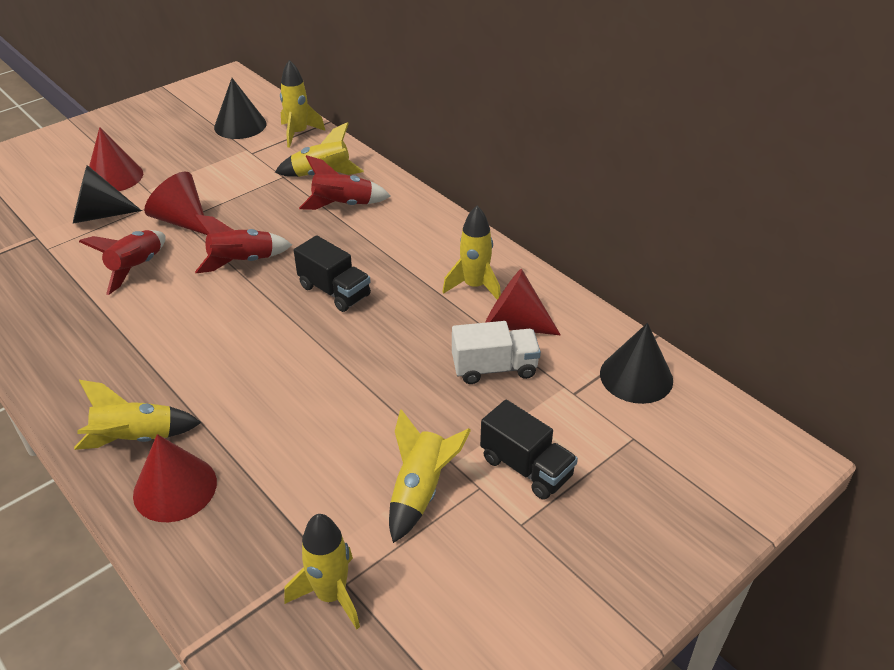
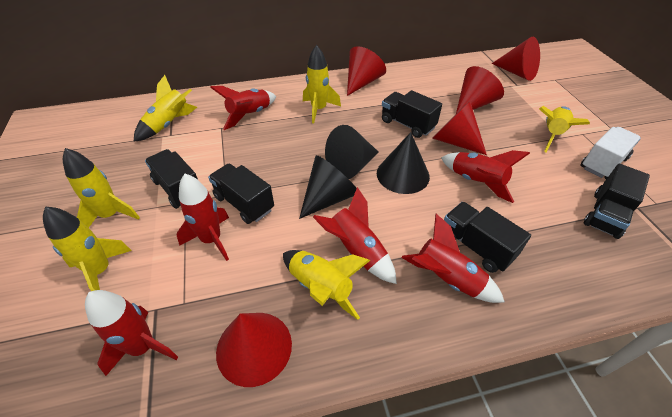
black truck: [294,235,371,312] [480,400,578,500] = 2 -> [145,149,198,209] [208,164,274,224] [382,90,442,138] [444,202,531,273] [584,164,650,239] = 5
red cone: [89,127,143,191] [133,434,217,522] [144,172,208,235] [485,269,561,336] = 4 -> [216,313,292,387] [347,46,386,96] [432,101,487,155] [456,66,504,113] [492,37,540,81] = 5
red rocket: [79,230,166,295] [194,214,292,273] [299,155,391,210] = 3 -> [85,290,178,376] [177,174,229,261] [210,86,276,130] [313,187,397,284] [401,214,505,303] [441,150,530,203] = 6

